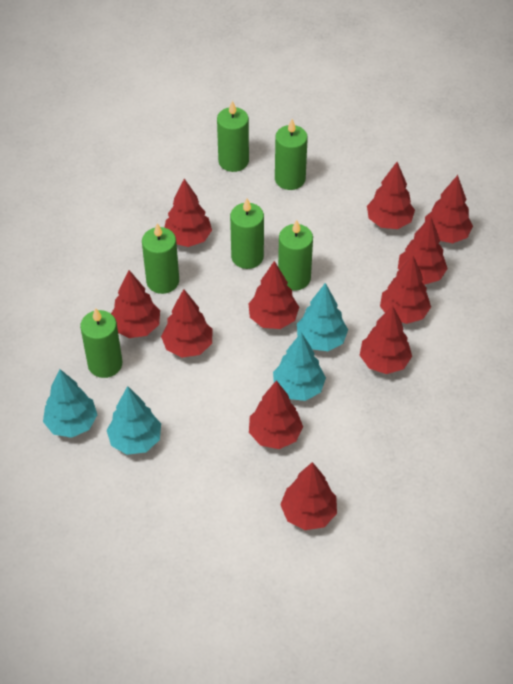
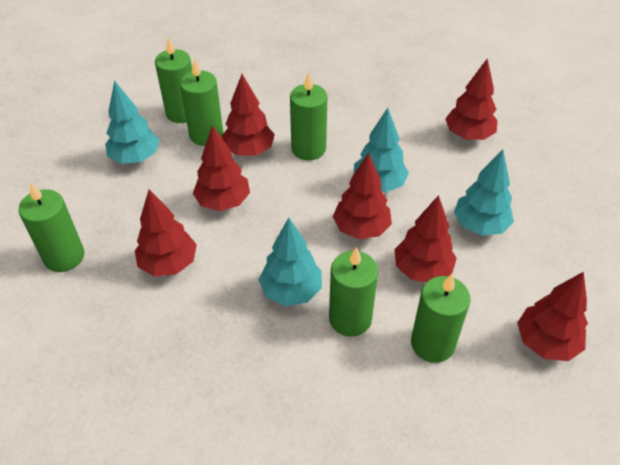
red tree: [111,270,160,338] [161,289,213,358] [164,179,212,247] [248,261,299,329] [249,380,303,449] [280,462,337,530] [360,305,412,374] [367,162,415,229] [380,255,431,324] [398,216,448,285] [425,175,473,243] = 11 -> [135,189,197,277] [193,125,250,211] [222,74,275,156] [333,152,392,239] [394,195,457,282] [445,58,497,140] [517,272,588,361] = 7

